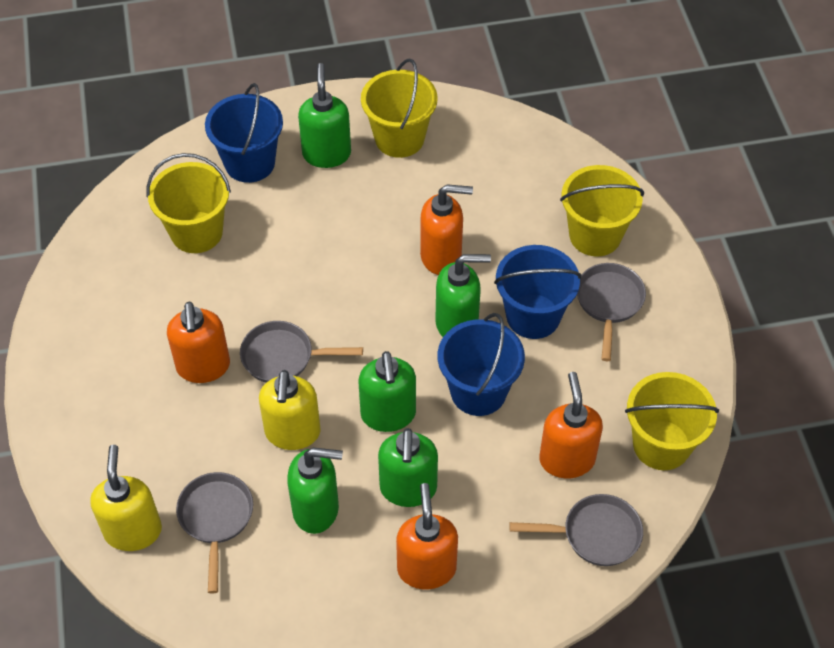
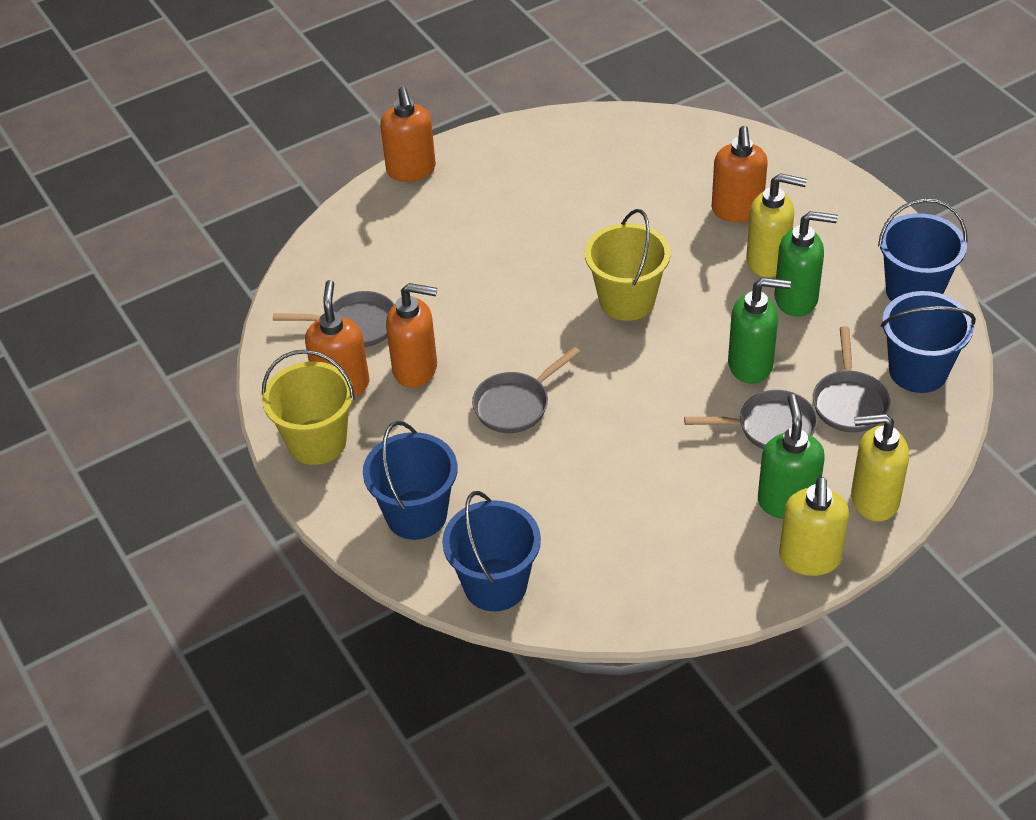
blue bucket: [205,83,283,183] [438,313,525,416] [494,245,581,339] = 3 -> [363,421,458,540] [442,491,541,611] [878,198,968,301] [881,291,976,393] = 4
green soap dispenser: [287,447,343,534] [298,63,351,168] [359,351,416,432] [378,428,438,507] [436,254,491,337] = 5 -> [728,277,791,384] [758,394,825,519] [774,211,838,317] = 3
yellow bucket: [147,153,231,253] [361,59,438,158] [560,165,644,256] [625,372,719,470] = 4 -> [262,350,355,465] [585,209,671,321] = 2
yellow soap dispenser: [90,445,162,551] [259,370,321,450] = 2 -> [746,173,807,277] [779,477,849,576] [851,414,909,522] = 3

